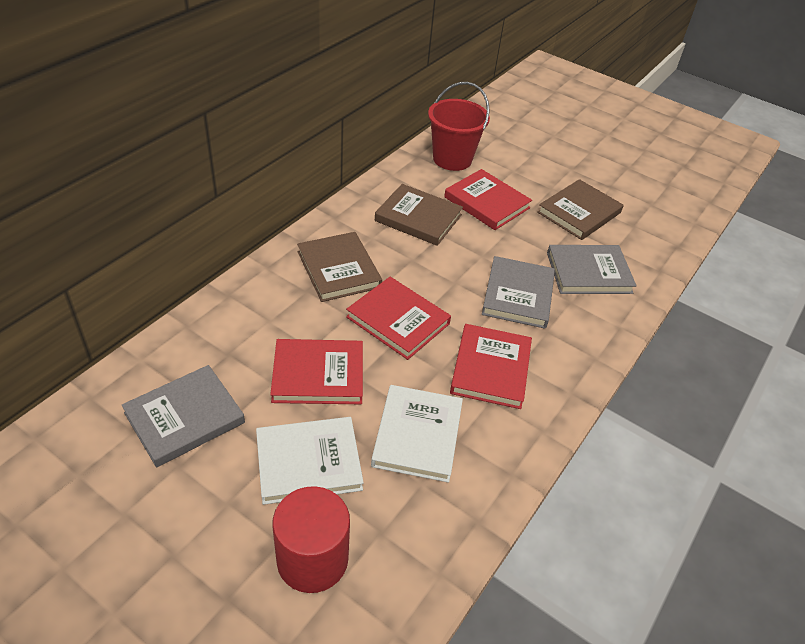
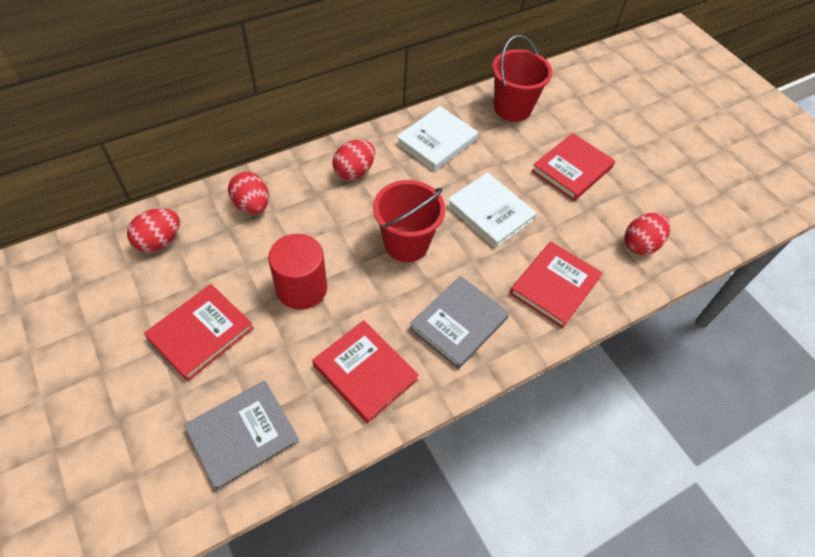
brown book: [297,232,382,302] [375,184,463,246] [537,179,624,240] = 3 -> none = 0
grey book: [122,365,245,467] [482,256,555,329] [547,245,636,294] = 3 -> [184,381,299,491] [409,276,509,369] = 2
red bucket: [428,82,490,171] = 1 -> [373,180,446,262] [492,35,553,122] = 2
red egg: none = 0 -> [127,208,180,252] [228,171,269,214] [332,139,375,180] [624,213,670,255] = 4

